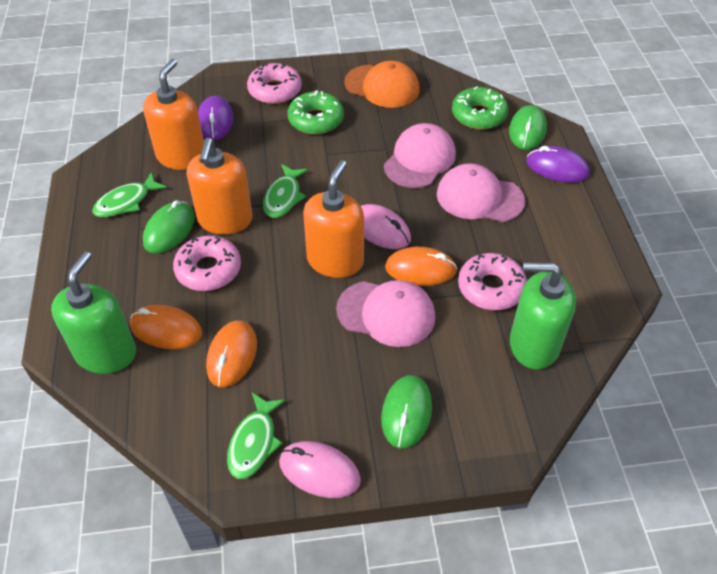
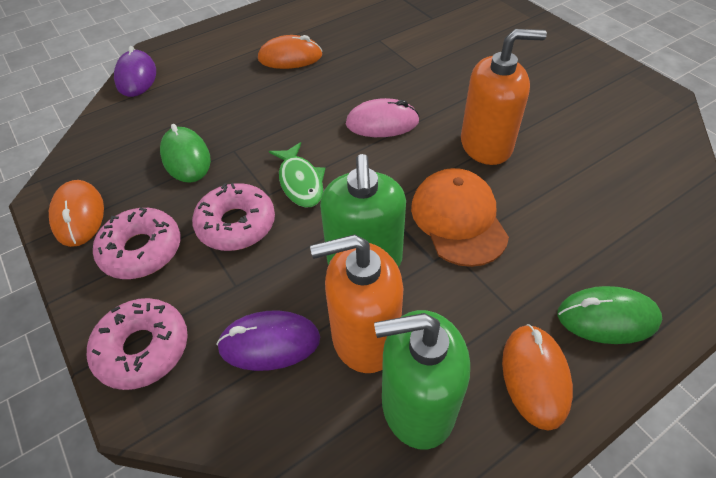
green donut: [287,90,344,135] [452,86,509,130] = 2 -> none = 0
green fish: [92,172,167,217] [227,393,286,479] [263,164,308,218] = 3 -> [269,142,325,208] = 1
green mouse: [143,200,195,254] [381,375,432,449] [509,105,547,150] = 3 -> [160,124,211,183] [558,286,662,344] = 2
orange soap dispenser: [143,59,204,170] [187,138,253,235] [303,160,364,278] = 3 -> [310,234,403,373] [461,29,547,165] = 2
pink cap: [336,280,435,347] [384,123,456,188] [437,163,525,222] = 3 -> none = 0
pink mouse: [279,441,361,498] [361,204,411,249] = 2 -> [346,98,420,137] = 1

